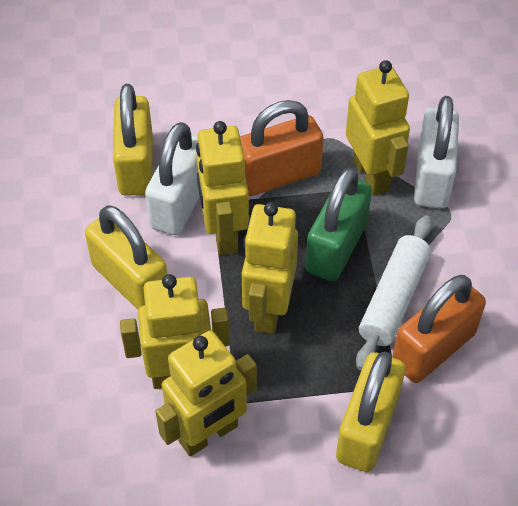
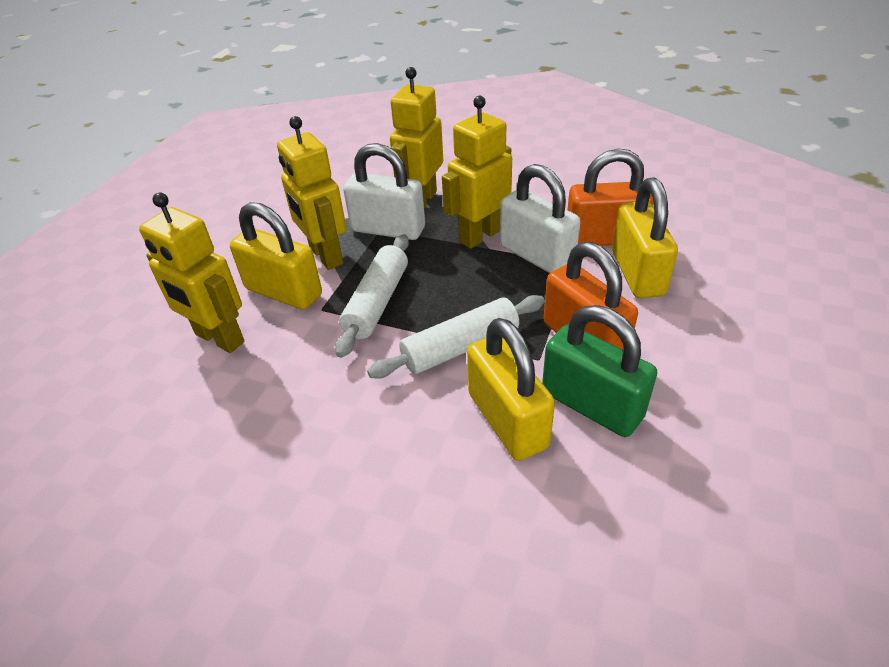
white rolling pin: [356,215,432,371] = 1 -> [335,234,409,358] [367,295,545,379] = 2
yellow robot: [120,274,230,389] [155,331,257,456] [196,121,249,255] [242,202,298,334] [346,60,410,196] = 5 -> [139,193,244,353] [277,116,347,270] [390,67,443,208] [442,96,512,249] = 4

